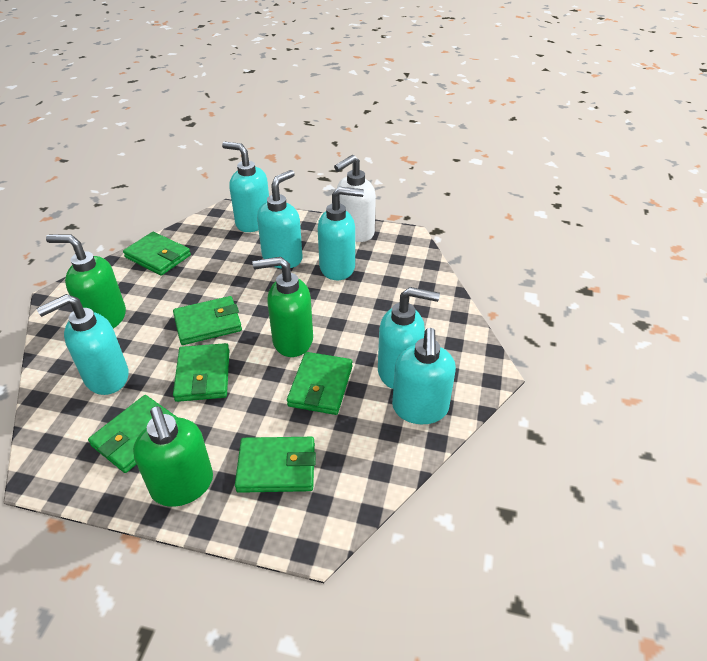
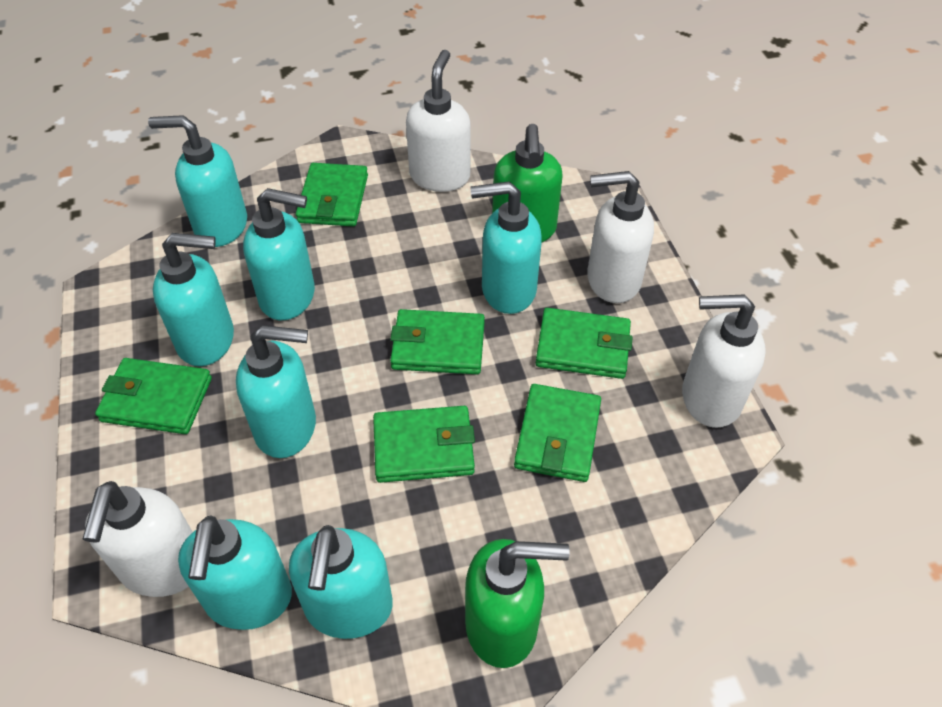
green soap dispenser: [46,234,126,328] [133,406,213,507] [253,257,313,357] = 3 -> [465,539,570,668] [492,124,563,242] = 2
turquoise soap dispenser: [36,294,129,395] [222,142,269,232] [257,170,303,268] [318,187,364,280] [378,287,440,389] [392,328,456,424] = 6 -> [148,115,247,247] [153,233,234,366] [178,515,292,630] [236,325,316,458] [243,188,315,320] [289,525,393,639] [470,181,542,314] = 7
white soap dispenser: [334,155,376,242] = 1 -> [83,481,193,597] [406,50,471,192] [587,171,654,303] [682,294,766,428] = 4

